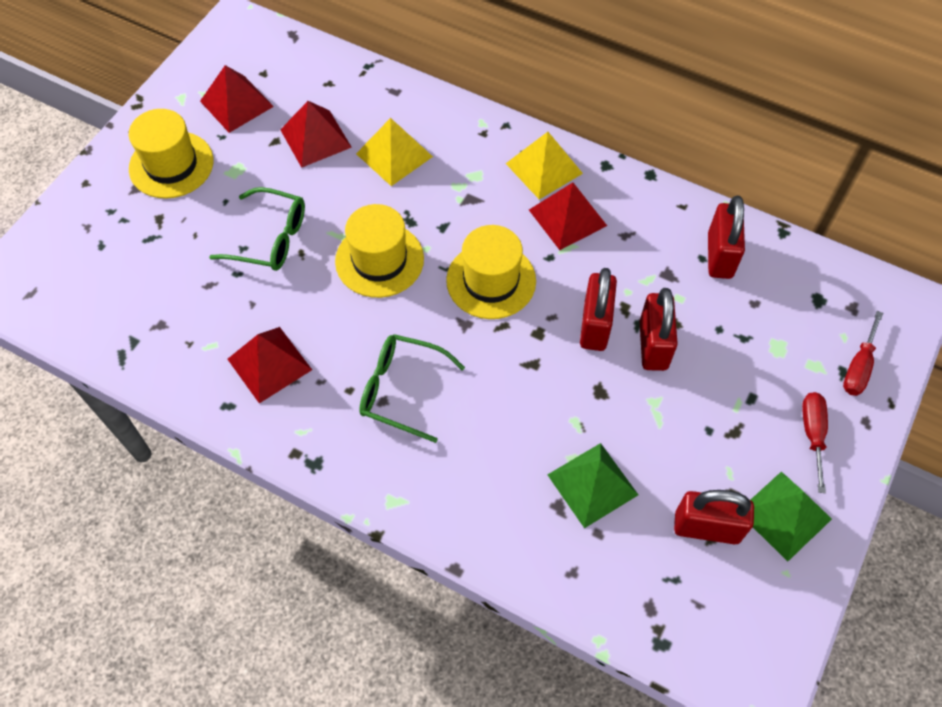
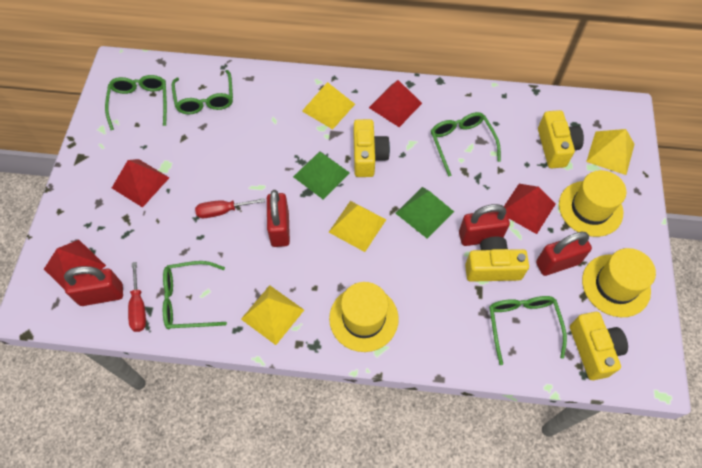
green glasses: [209,187,305,271] [359,334,465,443] = 2 -> [105,75,167,130] [163,261,227,329] [172,70,233,115] [431,112,501,177] [489,296,567,365] = 5
yellow camera: none = 0 -> [354,119,390,177] [465,236,529,282] [538,110,584,168] [570,312,628,380] = 4
yellow pyramid: [356,118,433,186] [506,132,583,200] = 2 -> [241,285,304,345] [302,82,355,129] [329,201,386,252] [586,129,635,175] = 4

